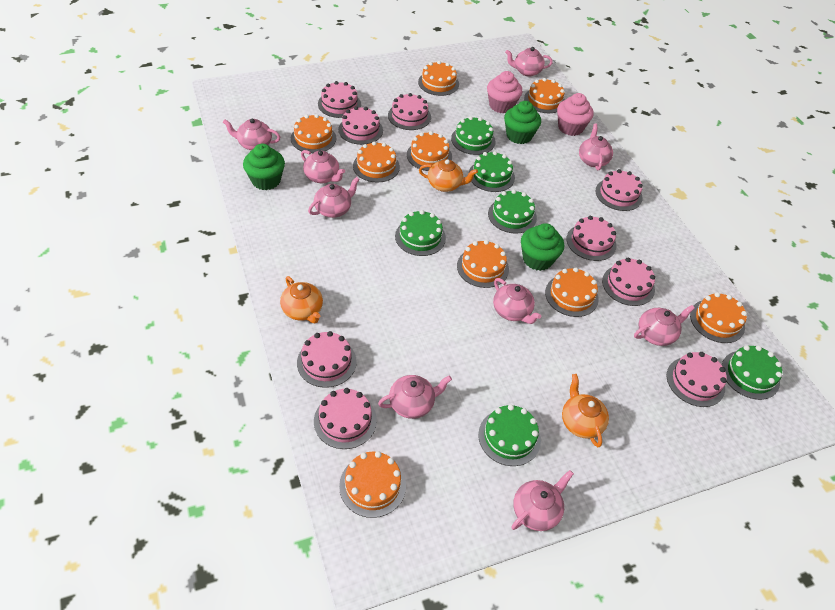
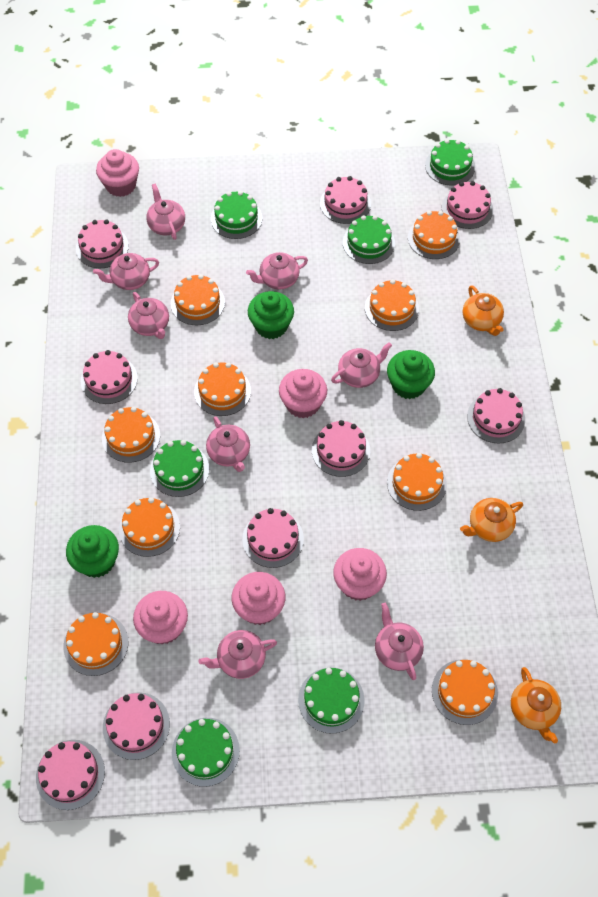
pink cupcake: [487,71,523,114] [557,93,594,136] = 2 -> [96,149,139,197] [133,591,188,645] [232,572,285,625] [279,369,327,418] [333,548,387,601] = 5
pink teapot: [223,118,280,150] [301,150,345,183] [308,177,360,218] [378,375,452,419] [493,278,541,324] [505,47,553,76] [511,470,574,531] [579,124,613,170] [634,305,695,346] = 9 -> [93,253,159,290] [128,292,169,339] [146,184,185,240] [198,630,277,679] [206,416,250,472] [246,252,308,289] [331,342,392,388] [375,603,424,680] = 8

